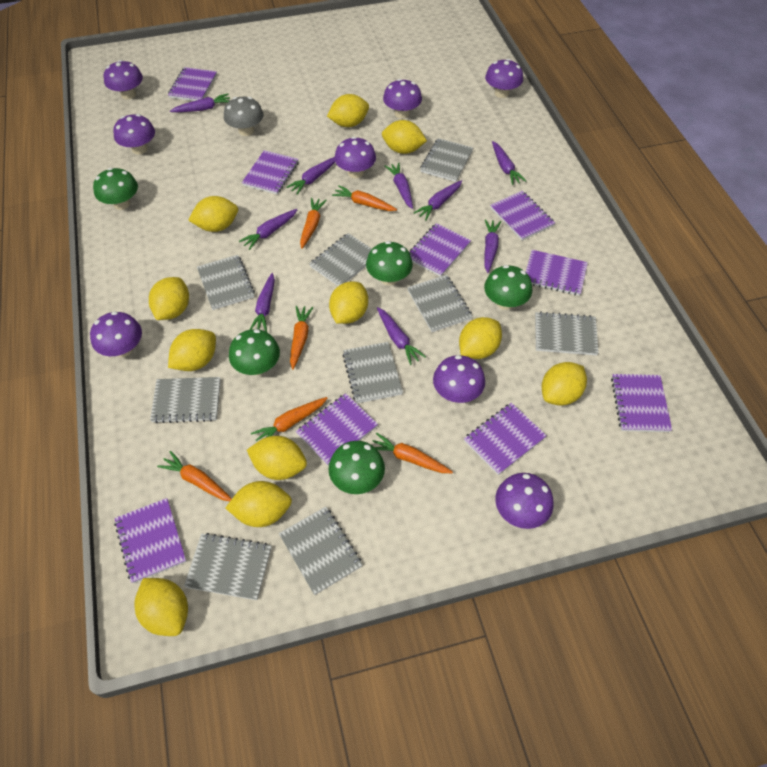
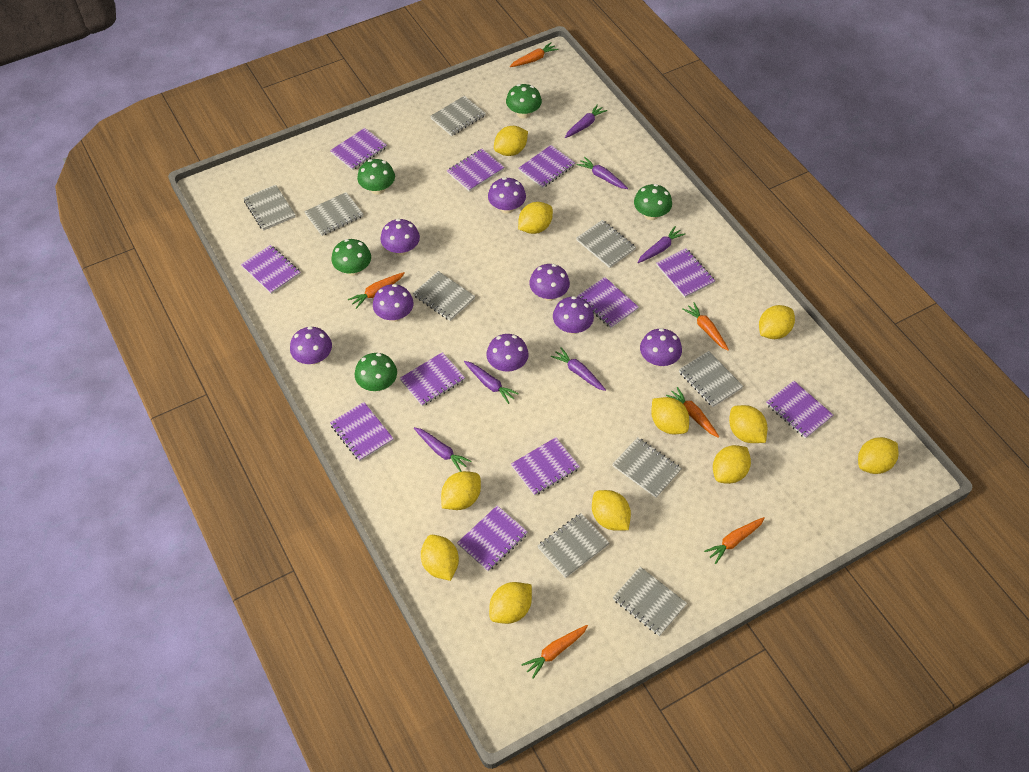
grey mushroom: [224,97,263,136] = 1 -> none = 0
purple carrot: [170,94,230,112] [239,209,298,250] [249,273,275,332] [286,157,335,195] [377,307,426,365] [385,162,413,209] [414,180,462,221] [484,219,501,273] [492,141,526,185] = 9 -> [414,427,471,472] [464,361,519,404] [551,347,606,391] [565,104,607,138] [576,157,628,189] [637,226,685,263] = 6
purple notebook: [114,498,187,583] [168,67,217,101] [242,150,299,195] [296,393,378,466] [409,223,471,277] [464,403,547,475] [490,191,555,241] [526,250,588,296] [611,374,672,432] = 9 -> [241,245,300,294] [330,128,387,170] [330,402,394,461] [400,352,465,406] [447,149,504,192] [457,505,528,571] [511,437,580,496] [519,145,575,188] [577,277,639,328] [656,248,715,298] [766,381,834,439] = 11

